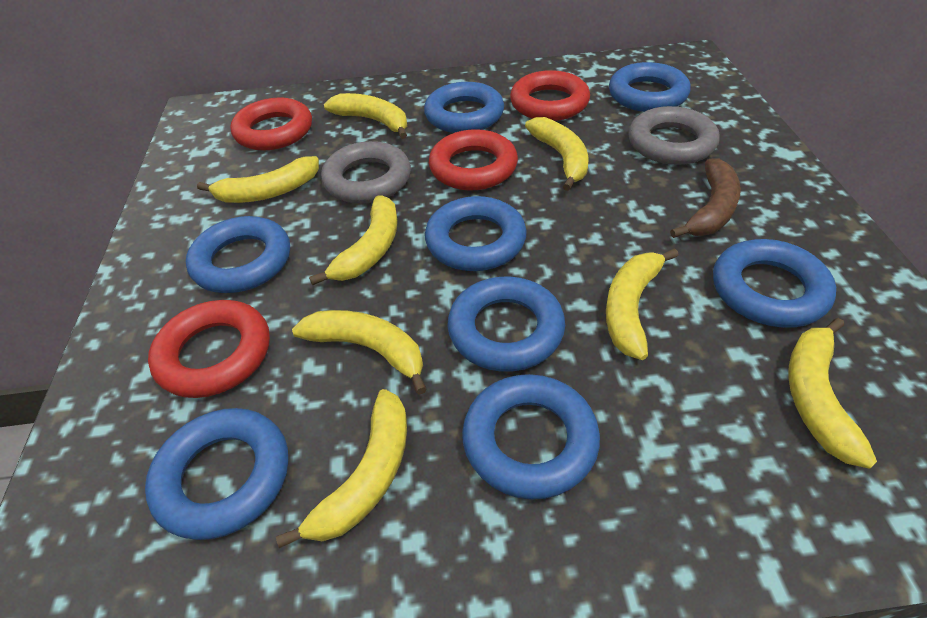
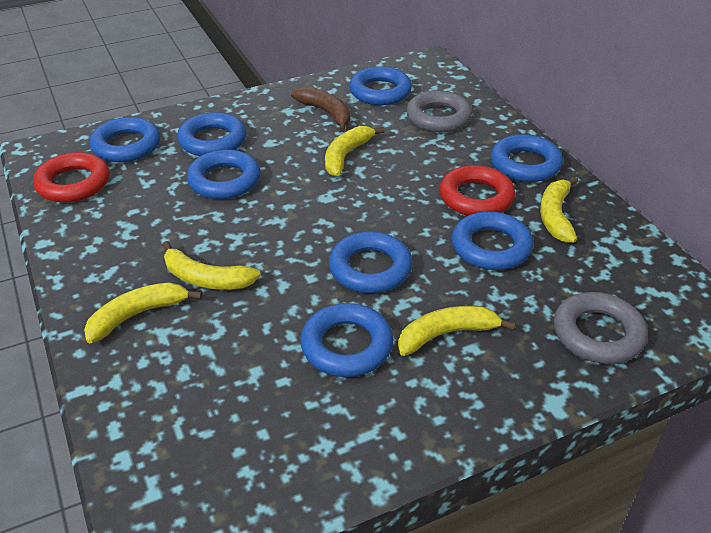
red ring: [148,300,270,398] [230,97,312,150] [429,129,518,190] [510,70,590,121] = 4 -> [33,152,109,202] [439,165,515,216] = 2
yellow banana: [197,156,319,203] [276,389,407,548] [292,310,427,395] [309,196,398,286] [324,93,407,139] [525,117,588,191] [606,248,679,360] [788,318,877,469] = 8 -> [84,282,202,343] [163,241,261,290] [325,126,385,176] [398,306,516,356] [540,177,578,243] = 5

